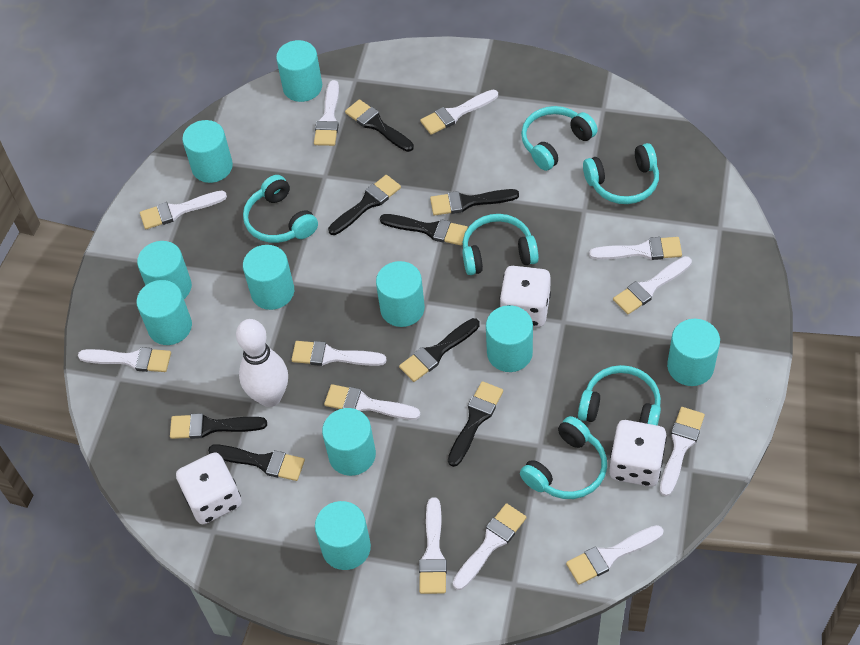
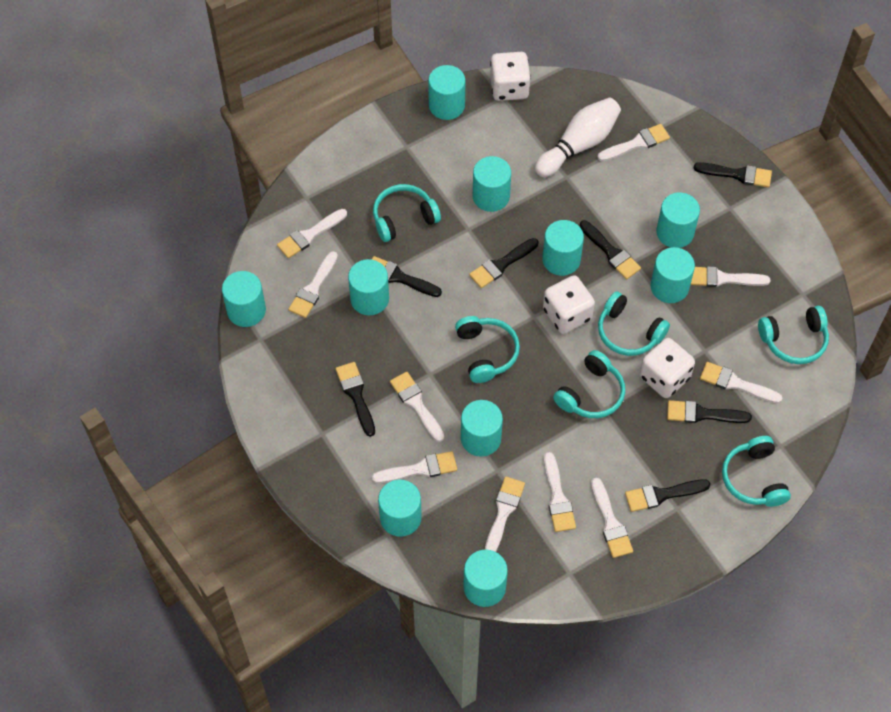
black brush: [170,413,267,439] [208,445,305,481] [328,175,401,235] [345,99,414,152] [380,214,468,245] [399,318,480,382] [430,189,519,216] [448,381,503,467] = 8 -> [336,362,375,437] [371,256,442,297] [469,238,538,288] [579,220,641,279] [625,479,710,512] [667,400,752,423] [693,162,772,187] = 7
white brush: [78,347,171,372] [140,190,227,229] [291,341,387,366] [314,80,339,146] [324,384,420,420] [419,497,447,594] [420,90,498,135] [453,503,526,590] [566,525,663,584] [589,237,682,260] [613,256,692,314] [660,407,705,496] = 12 -> [277,209,347,258] [288,251,338,318] [372,451,457,483] [390,372,444,442] [485,476,525,552] [544,452,576,532] [591,477,633,558] [597,124,670,161] [691,266,770,287] [700,362,782,403] = 10

